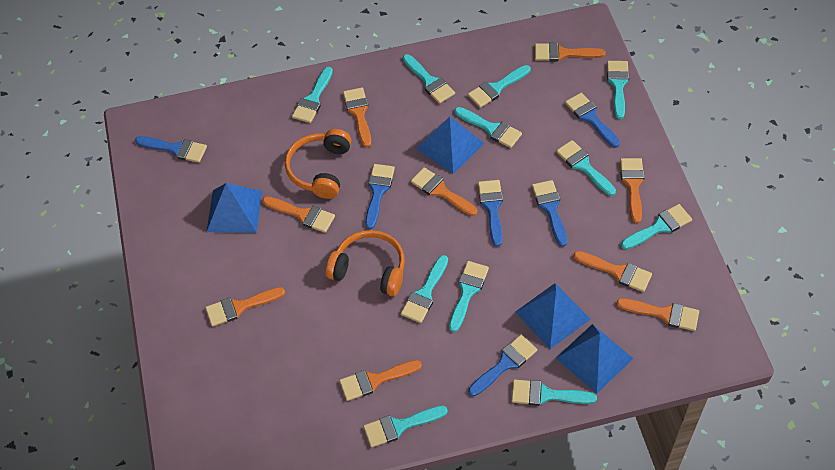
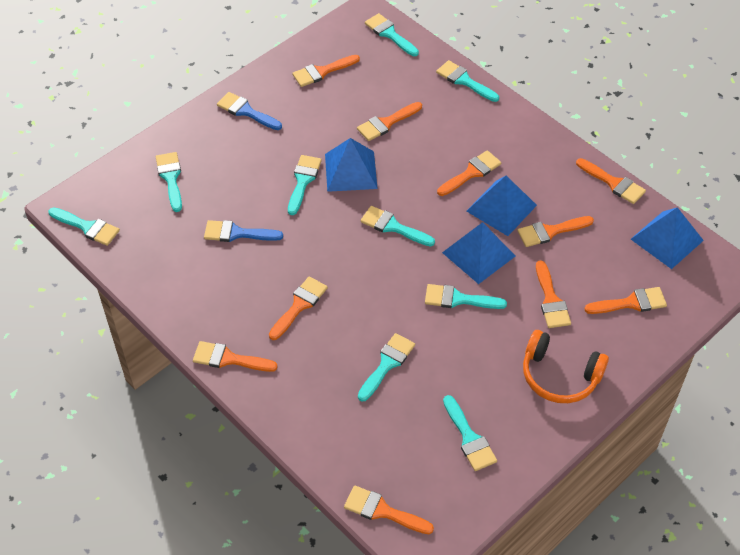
blue brush: [135,136,207,163] [365,164,395,229] [468,335,537,396] [478,180,503,247] [532,180,568,247] [565,93,620,148] = 6 -> [204,220,283,242] [217,92,282,130] = 2
orange brush: [205,287,285,327] [262,196,335,233] [339,360,422,401] [343,87,371,147] [411,167,477,216] [535,43,606,62] [573,251,652,292] [616,298,699,331] [620,158,645,223] = 9 -> [193,341,278,372] [269,276,328,340] [292,55,360,87] [344,485,434,534] [357,102,422,141] [437,150,501,196] [517,216,594,247] [536,260,571,328] [576,158,646,204] [585,287,667,314] = 10
orange headphones: [285,129,351,199] [326,230,405,296] = 2 -> [523,330,609,403] = 1
turquoise brush: [292,67,333,123] [363,405,448,448] [401,255,448,323] [403,54,455,104] [449,261,489,332] [454,107,522,148] [468,65,531,108] [512,379,597,406] [556,140,616,196] [607,61,629,119] [621,204,692,250] = 11 -> [48,207,120,246] [156,152,182,212] [288,155,322,215] [358,333,415,401] [361,206,435,247] [365,13,419,56] [425,284,507,309] [436,60,499,102] [443,395,497,471] = 9

